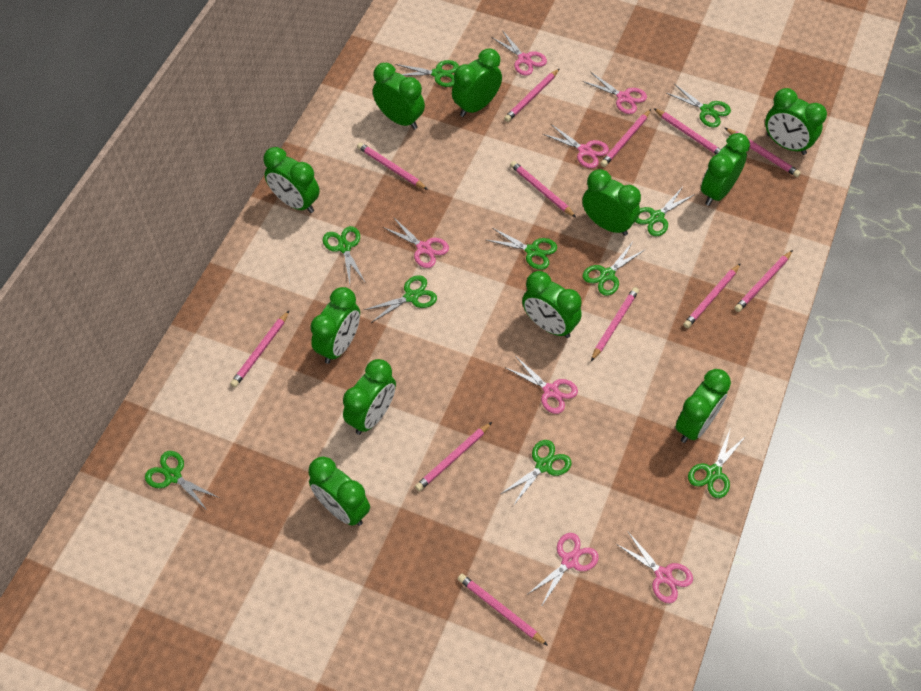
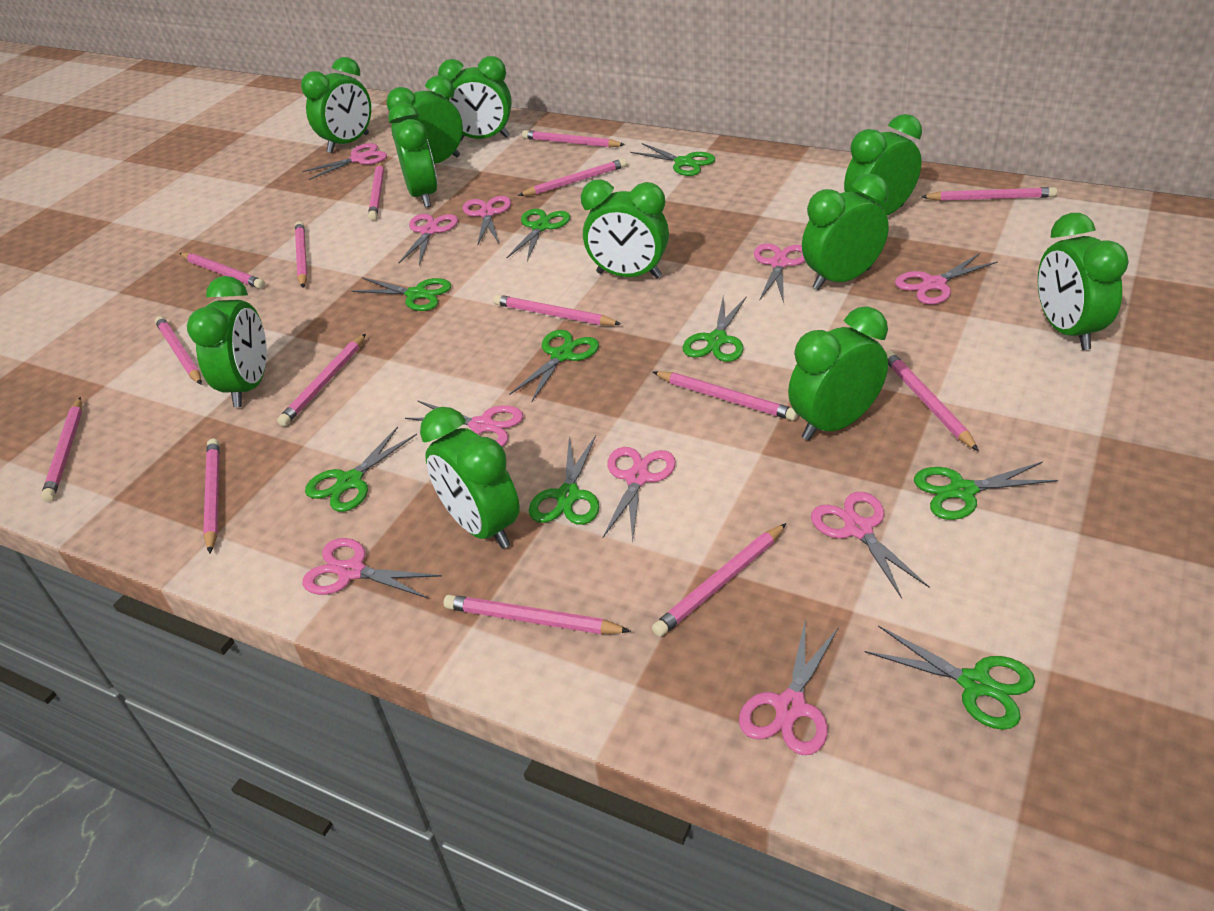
green scissors: [145,451,219,510] [323,226,365,284] [364,275,437,323] [395,60,459,87] [487,228,557,270] [501,440,572,506] [583,242,646,296] [635,187,695,236] [666,84,731,128] [688,430,746,498] = 10 -> [305,426,417,512] [351,278,451,311] [507,209,570,261] [510,330,599,403] [529,435,599,525] [631,143,716,176] [683,296,747,362] [864,625,1035,730] [914,461,1058,520] = 9
pink pencil: [230,311,289,387] [357,142,428,190] [415,422,492,491] [458,574,548,646] [504,68,560,122] [510,161,576,217] [591,287,639,361] [600,109,651,167] [654,108,721,154] [683,263,741,328] [724,127,801,177] [734,250,793,312] = 12 -> [41,397,82,502] [155,316,202,385] [179,253,265,289] [203,439,220,554] [277,334,366,426] [295,221,307,288] [368,162,384,220] [443,595,631,634] [493,295,621,325] [518,158,627,196] [522,130,625,148] [652,523,786,637] [653,371,798,421] [886,351,979,451] [921,187,1057,201] = 15
pink scissors: [383,217,449,268] [491,30,547,76] [506,356,578,414] [528,533,599,607] [543,124,609,168] [582,72,647,114] [615,531,693,603] = 7 -> [302,143,387,180] [302,538,442,598] [399,214,458,265] [405,400,523,446] [463,196,511,244] [603,447,676,542] [739,622,839,755] [754,243,805,303] [811,492,930,598] [895,253,998,304] = 10

